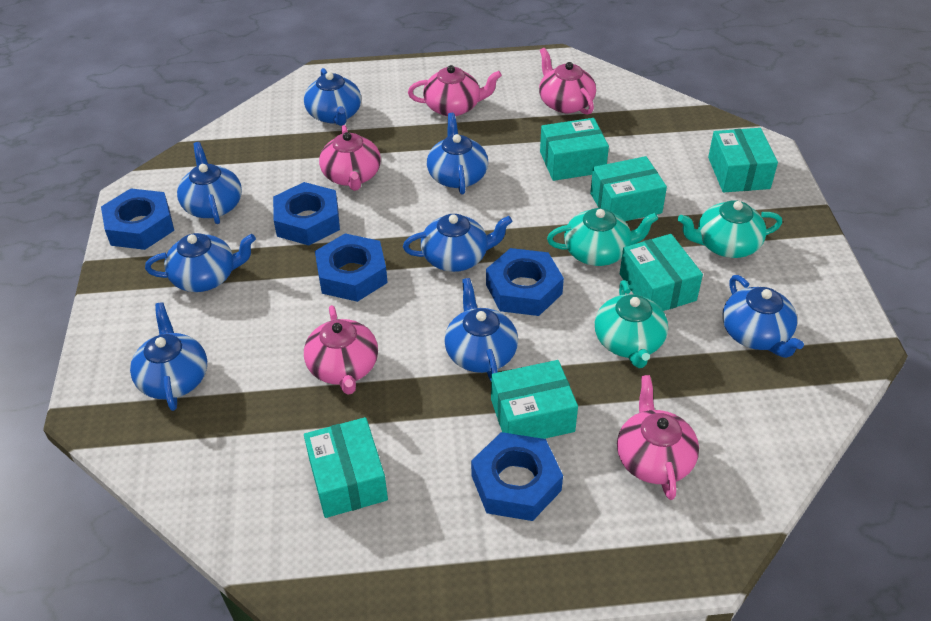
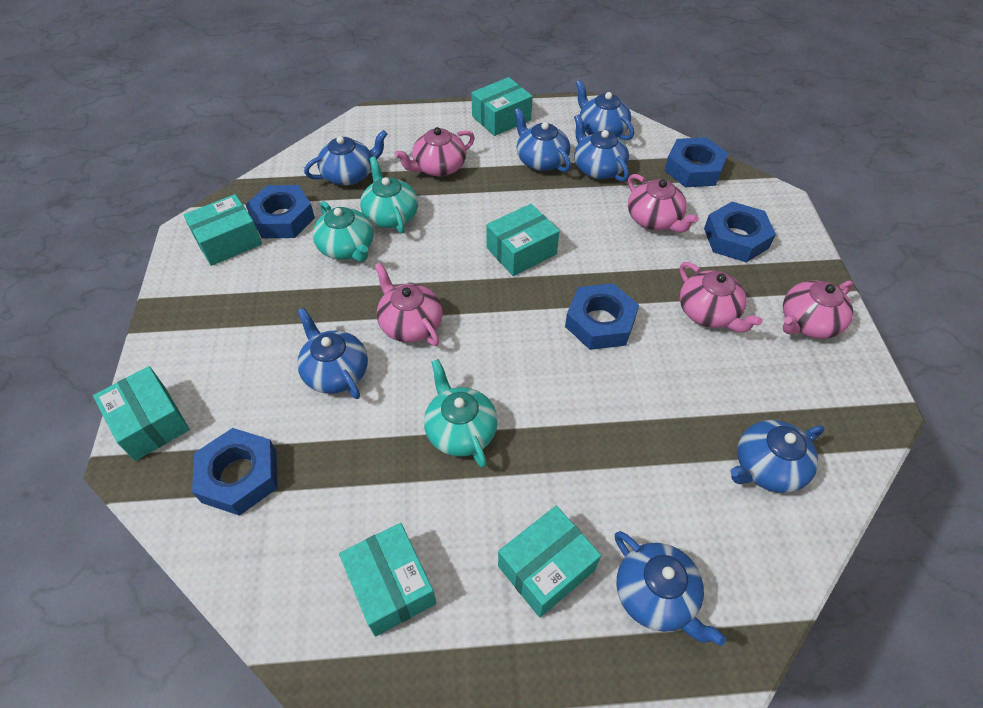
blue teapot: [130,302,207,411] [145,233,256,292] [177,142,242,224] [304,68,361,126] [403,214,513,272] [427,113,488,195] [444,278,518,381] [722,275,804,358] = 8 -> [297,308,368,399] [304,130,388,185] [514,108,571,172] [574,114,629,182] [576,80,634,140] [615,531,726,646] [730,420,824,493] = 7

